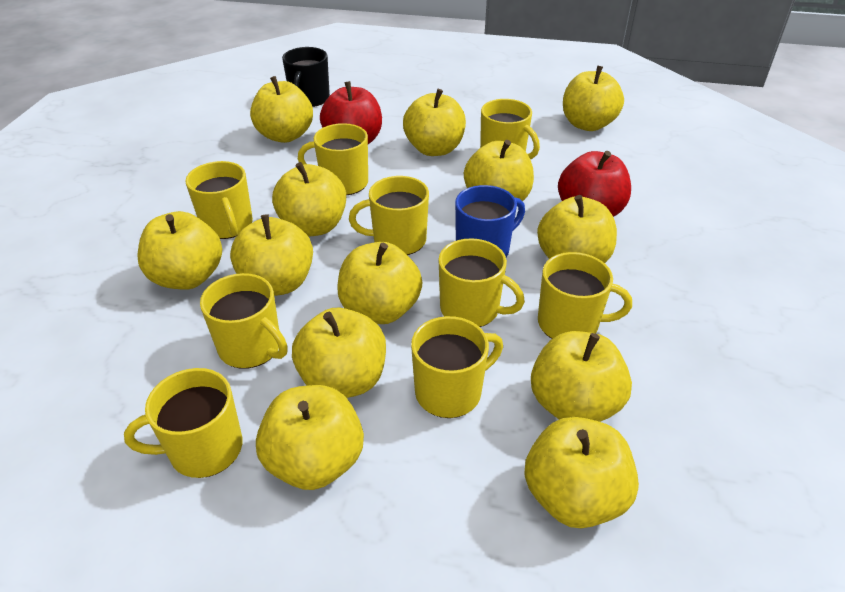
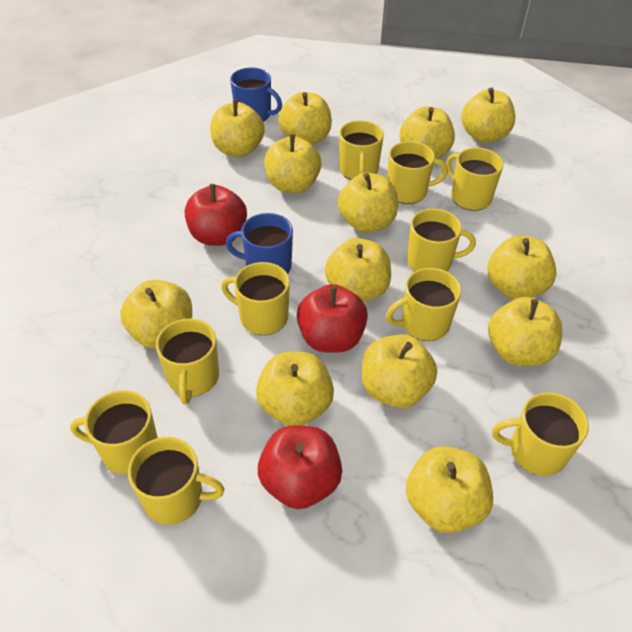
black mug: [282,47,330,107] = 1 -> none = 0
blue mug: [455,185,525,257] = 1 -> [226,213,293,274] [230,67,282,121] = 2
red apple: [320,81,382,144] [558,151,631,217] = 2 -> [185,184,247,246] [258,425,342,509] [297,284,368,353] = 3
yellow mug: [124,368,243,478] [185,161,253,239] [200,273,288,369] [298,123,368,195] [349,176,429,255] [411,316,503,418] [439,238,525,327] [480,99,540,159] [538,252,632,339] = 9 -> [70,390,158,474] [128,437,225,525] [156,318,219,404] [221,262,290,335] [339,120,384,180] [386,268,461,341] [387,141,448,204] [407,209,476,272] [446,148,504,211] [492,393,589,476] = 10

